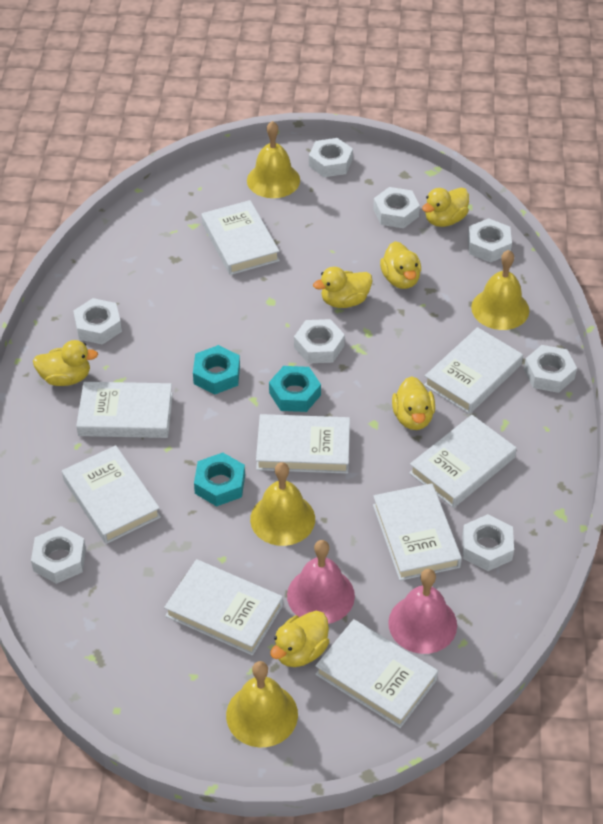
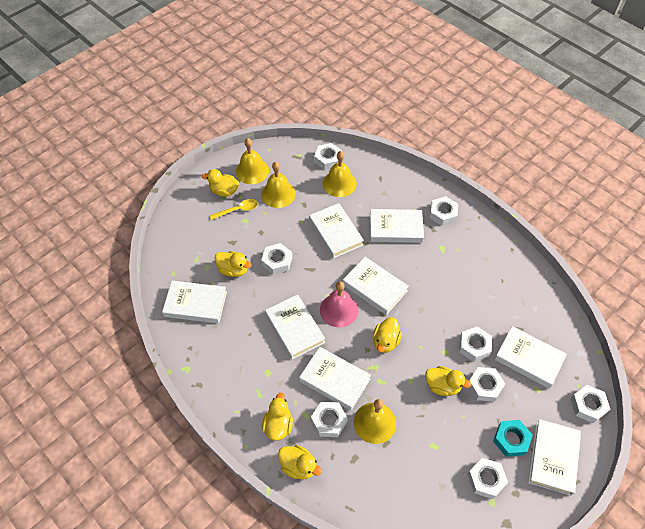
pink bell: [287,540,355,624] [388,569,457,654] = 2 -> [320,281,358,327] = 1
turquoise nut: [193,345,240,394] [194,453,245,506] [269,366,321,412] = 3 -> [493,420,533,457] = 1
white book: [62,445,161,544] [76,382,173,438] [164,559,283,655] [201,200,280,275] [256,414,350,474] [315,619,438,728] [373,483,462,581] [409,415,517,508] [424,327,523,414] = 9 -> [162,281,227,323] [265,294,325,360] [299,347,371,411] [309,203,364,259] [343,257,409,315] [370,209,424,243] [494,326,567,389] [528,419,581,496] = 8
yellow spoon: none = 0 -> [210,199,258,220] = 1

